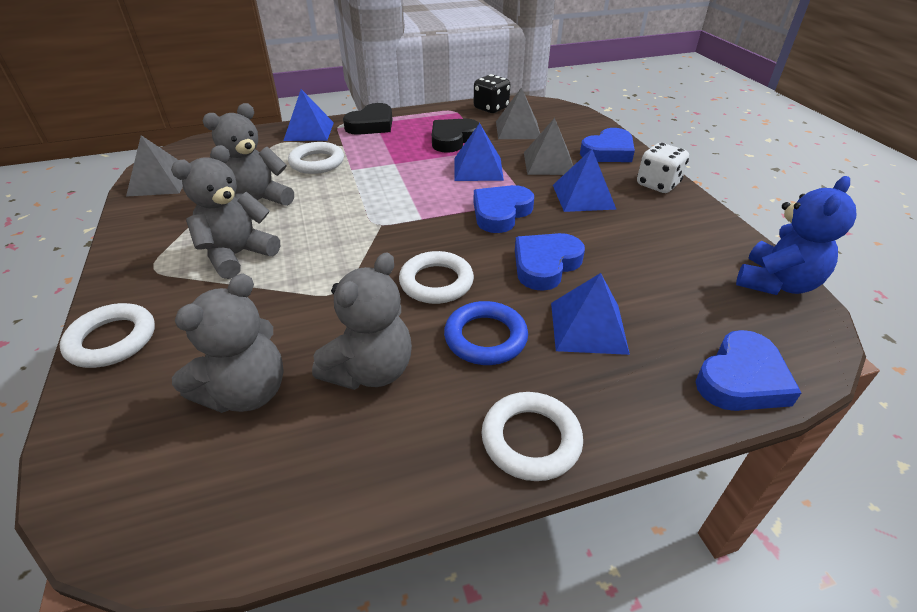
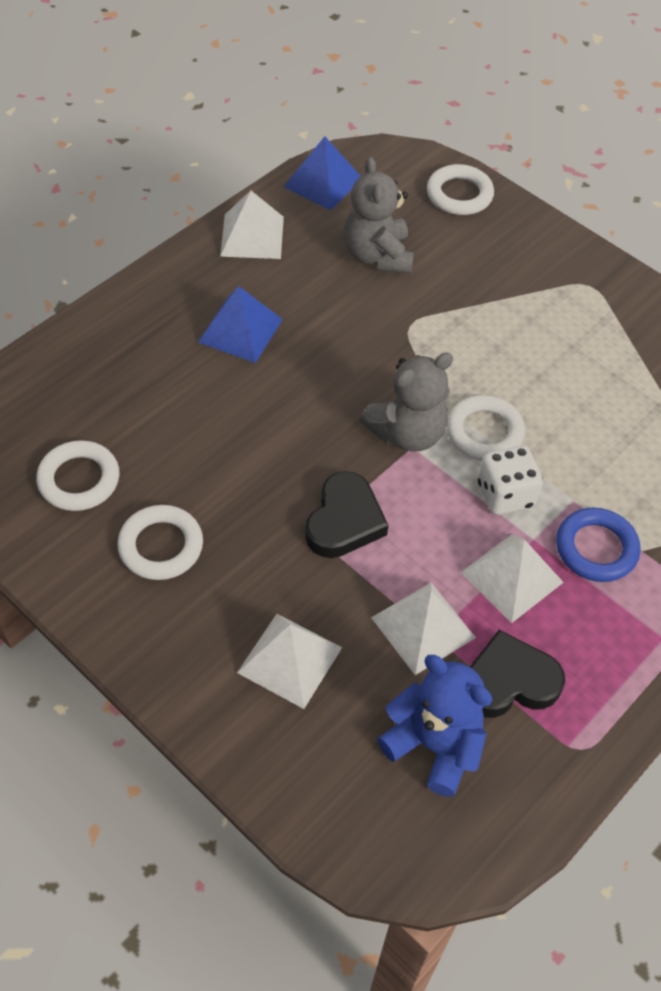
black dice: [474,74,511,113] = 1 -> none = 0
blue heart: [473,185,534,233] [515,233,585,291] [580,128,635,162] [695,330,801,411] = 4 -> none = 0
blue pyramid: [283,89,334,141] [454,123,504,181] [551,273,630,355] [553,149,617,212] = 4 -> [198,286,283,363] [283,136,360,210] = 2
grey pyramid: [126,135,183,197] [496,87,540,139] [524,118,573,175] = 3 -> none = 0
grey teddy bear: [171,145,280,279] [172,274,284,413] [202,103,294,219] [312,253,412,390] = 4 -> [344,157,414,274] [360,352,453,452] = 2
white pyramid: none = 0 -> [220,191,284,259] [237,614,342,709] [371,583,476,675] [460,534,564,623] = 4

